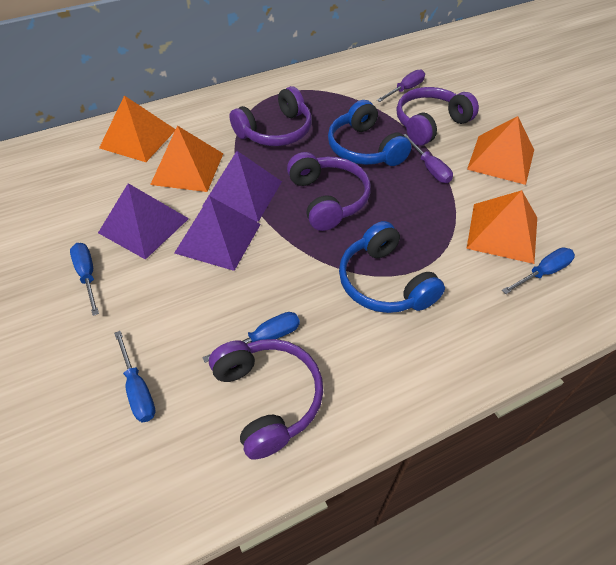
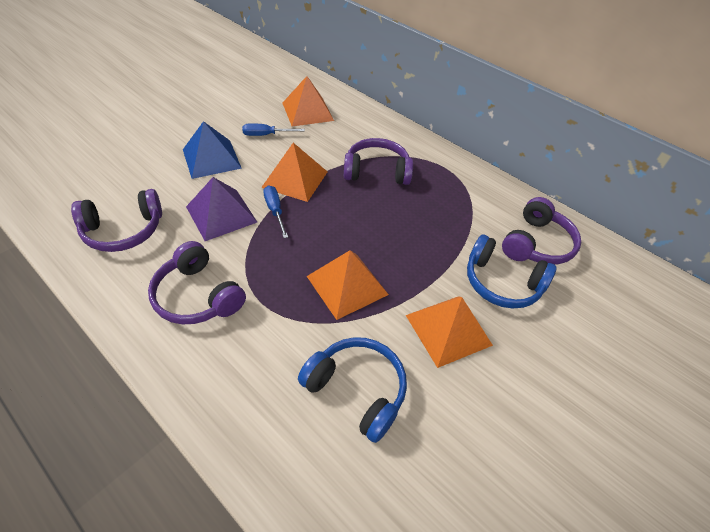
blue pyramid: none = 0 -> [183,121,242,179] = 1
blue screwdriver: [70,243,99,316] [114,331,156,423] [202,312,300,363] [502,247,575,294] = 4 -> [242,123,305,136] [263,185,288,238] = 2
purple pyramid: [98,183,189,260] [174,196,261,271] [203,151,282,222] = 3 -> [186,177,257,241] = 1
purple screwdriver: [377,69,425,102] [404,134,453,183] = 2 -> none = 0

